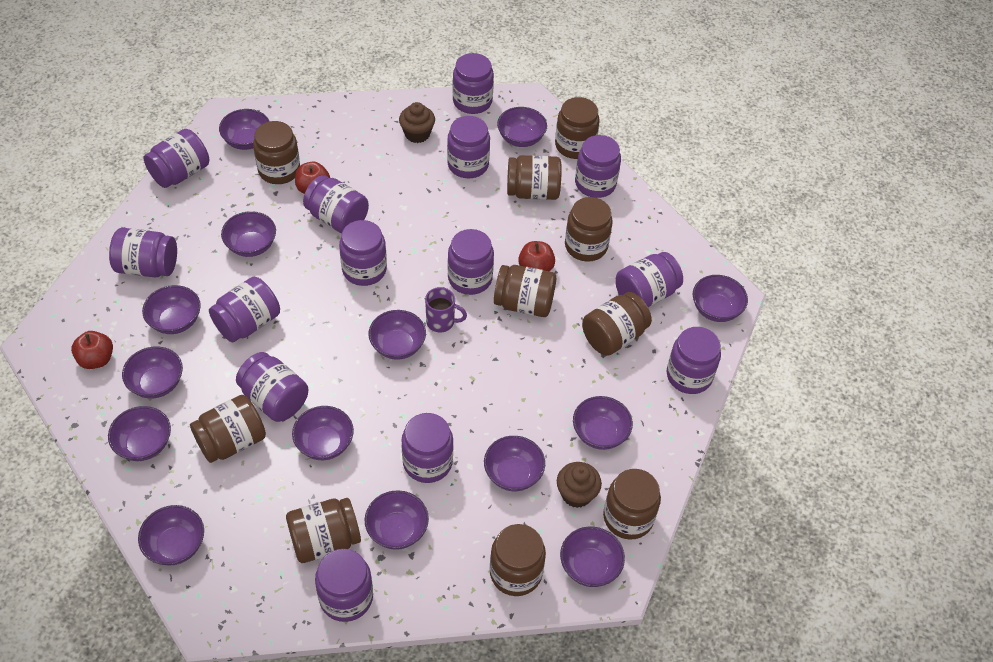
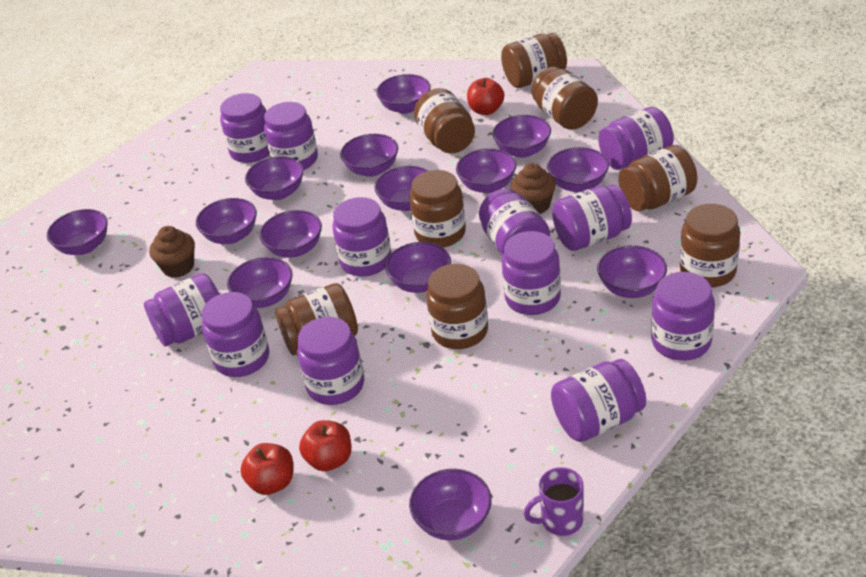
brown jar: [190,395,266,463] [253,121,300,184] [286,498,361,563] [490,524,546,596] [494,265,556,317] [507,155,562,200] [555,97,600,159] [565,197,613,262] [582,292,652,356] [603,469,661,540] = 10 -> [275,283,358,356] [409,170,466,247] [414,88,475,154] [426,264,488,349] [501,33,567,88] [531,67,598,130] [618,145,697,211] [680,204,740,287] = 8
purple jar: [109,228,177,277] [143,129,209,188] [209,277,280,342] [236,352,308,422] [303,175,369,234] [315,549,373,622] [339,220,387,286] [401,413,453,483] [447,116,490,178] [448,229,494,295] [452,53,494,114] [575,135,621,198] [615,252,683,307] [667,327,721,394] = 14 -> [144,273,220,347] [202,292,269,377] [220,93,269,163] [264,102,318,170] [297,317,364,405] [333,197,391,277] [479,189,550,256] [502,231,561,315] [551,359,646,442] [552,185,632,251] [598,107,674,170] [651,272,715,361] = 12

